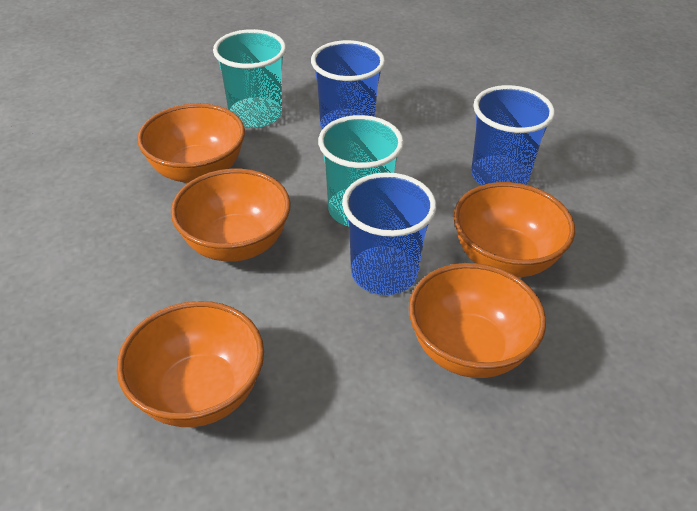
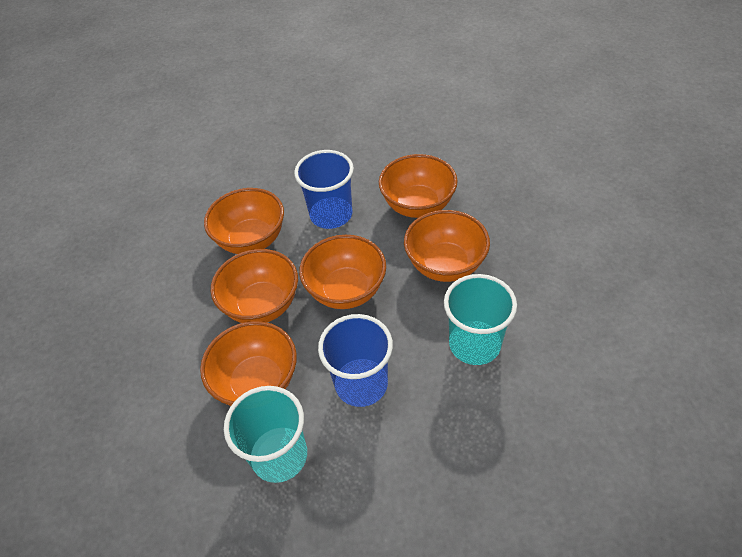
blue cup: [311,40,385,130] [342,172,436,295] [471,85,555,185] = 3 -> [294,150,354,229] [318,314,393,407] = 2
orange bowl: [117,301,264,427] [137,103,245,183] [171,169,291,262] [409,263,546,378] [453,182,575,277] = 5 -> [200,321,297,406] [204,188,284,254] [211,249,298,323] [299,235,386,309] [379,154,458,218] [404,210,490,282] = 6

